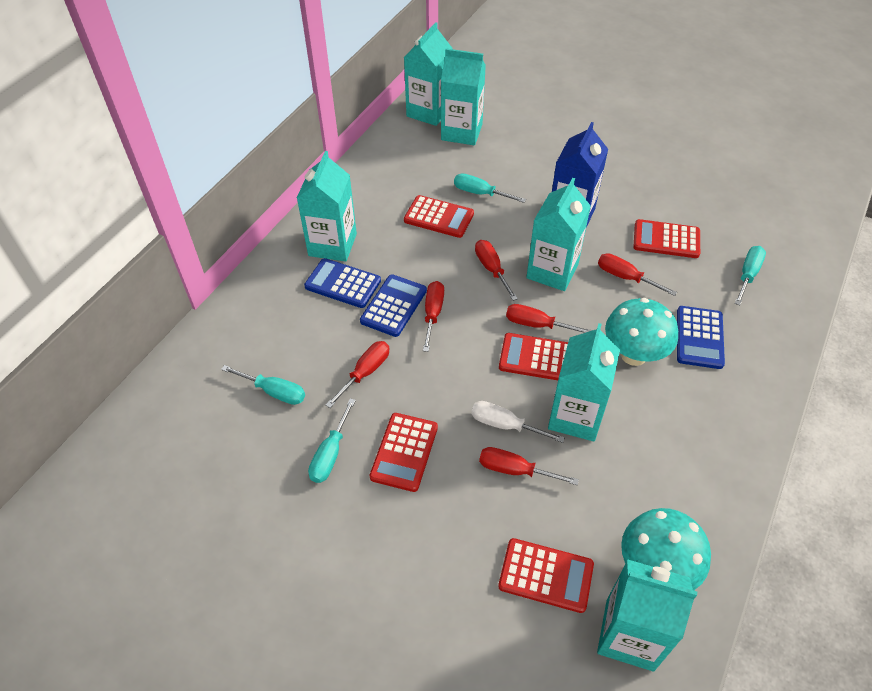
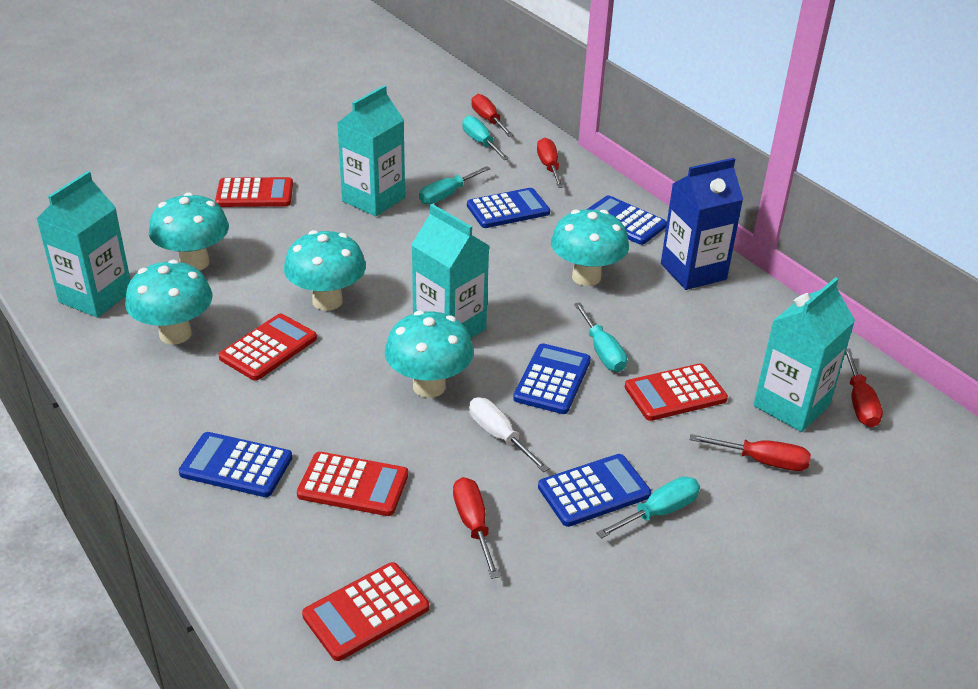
blue calculator: [304,258,381,308] [360,274,427,337] [677,306,725,369] = 3 -> [179,432,292,497] [467,188,550,228] [513,344,591,414] [538,454,651,527] [586,195,667,245] = 5
red screwdriver: [326,341,389,408] [423,281,444,352] [475,240,518,301] [479,447,579,485] [506,304,592,333] [598,253,677,296] = 6 -> [453,477,500,579] [471,94,514,137] [537,138,564,188] [690,434,811,471] [845,349,883,427] = 5
turquoise carton: [297,151,357,261] [404,22,453,126] [441,48,486,145] [526,178,591,291] [548,323,620,441] [597,559,697,671] = 6 -> [36,171,130,318] [337,85,405,216] [411,204,489,338] [753,277,855,432] = 4
turquoise mushroom: [605,298,678,366] [621,508,711,590] = 2 -> [125,260,213,344] [149,192,229,271] [284,230,366,311] [385,310,474,398] [551,209,629,286] = 5

